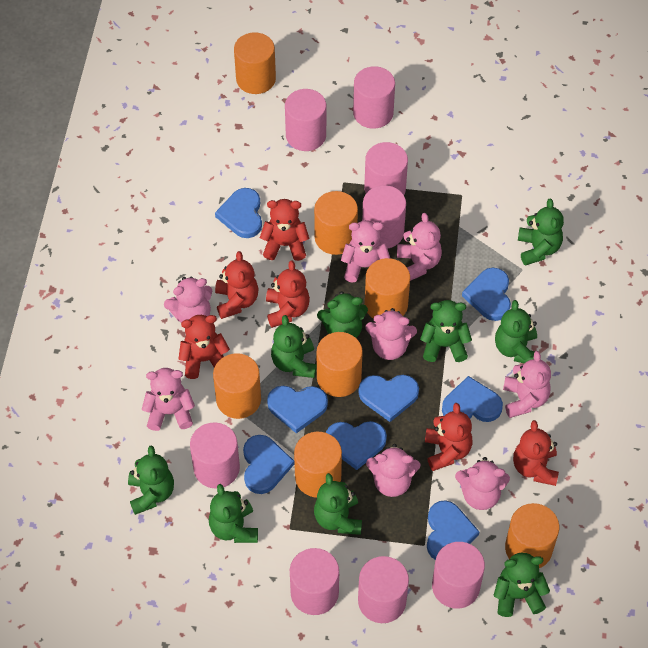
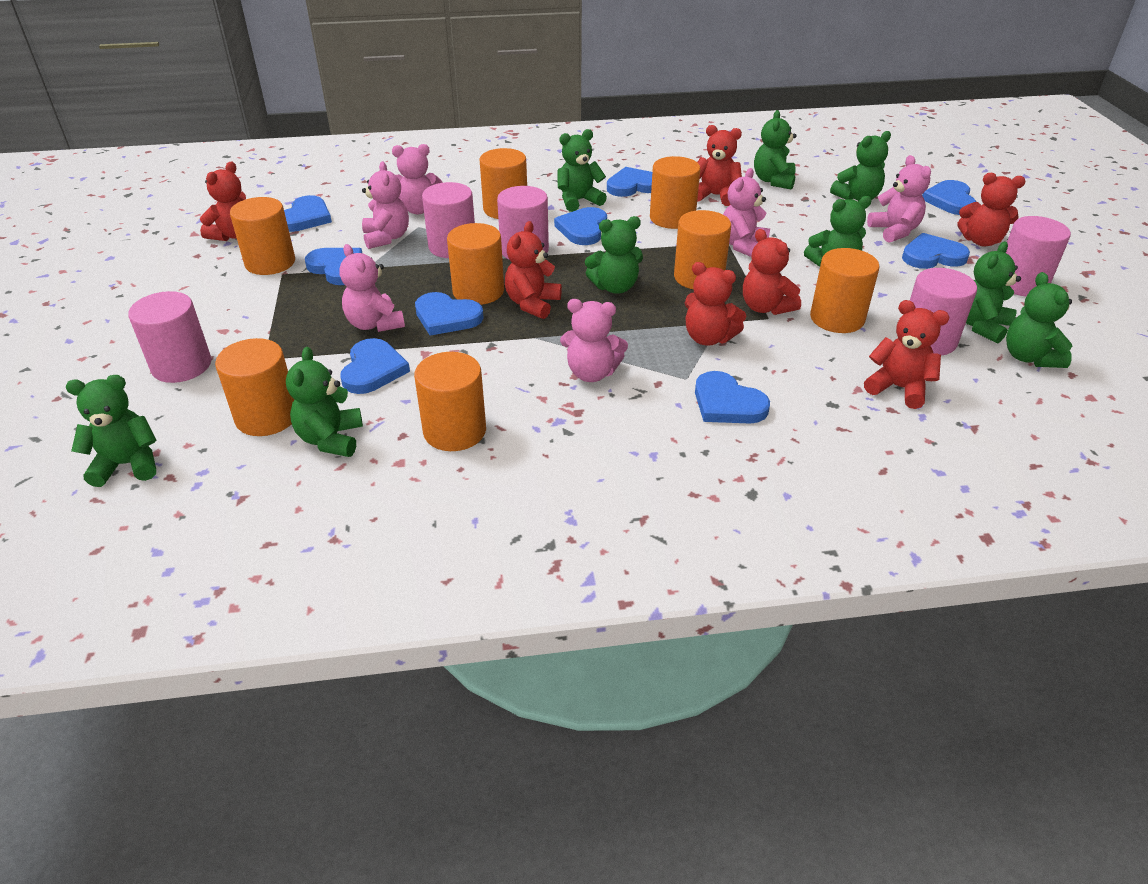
blue heart: [215,188,262,238] [243,435,294,494] [267,386,328,433] [326,421,387,470] [359,375,419,422] [427,500,480,560] [442,376,503,422] [462,268,511,321] = 8 -> [284,195,332,232] [305,248,362,285] [340,338,410,394] [415,292,484,336] [554,207,607,245] [607,167,652,197] [695,371,770,424] [902,233,970,269] [922,180,976,215] = 9
orange cylinder: [213,353,261,419] [234,32,276,94] [294,432,342,497] [314,191,358,255] [317,332,363,397] [365,258,410,319] [505,503,559,568] = 7 -> [215,338,295,436] [230,197,295,275] [414,352,486,451] [447,223,504,305] [480,148,527,219] [650,156,700,229] [674,210,731,289] [810,248,879,333] = 8
pink cylinder: [190,422,240,488] [285,89,326,151] [290,548,339,615] [353,66,395,129] [358,556,409,623] [362,185,406,249] [364,142,408,195] [432,542,485,609] = 8 -> [128,291,211,383] [422,182,475,258] [497,186,549,260] [910,268,977,356] [1006,216,1071,296] = 5
pink teddy bear: [142,368,195,431] [164,277,212,323] [341,220,390,283] [365,308,417,360] [366,444,420,497] [397,213,442,281] [455,457,510,510] [503,351,551,418] = 8 -> [339,244,405,332] [362,161,409,249] [392,144,442,214] [560,299,628,382] [723,168,770,257] [867,155,931,242] = 6
red teddy bear: [178,315,230,379] [215,251,258,319] [260,199,309,261] [266,260,310,328] [425,403,472,471] [513,420,559,486] = 6 -> [200,161,246,241] [505,221,562,319] [685,262,746,346] [697,125,742,206] [743,229,801,315] [864,300,950,409] [958,173,1026,246] = 7

